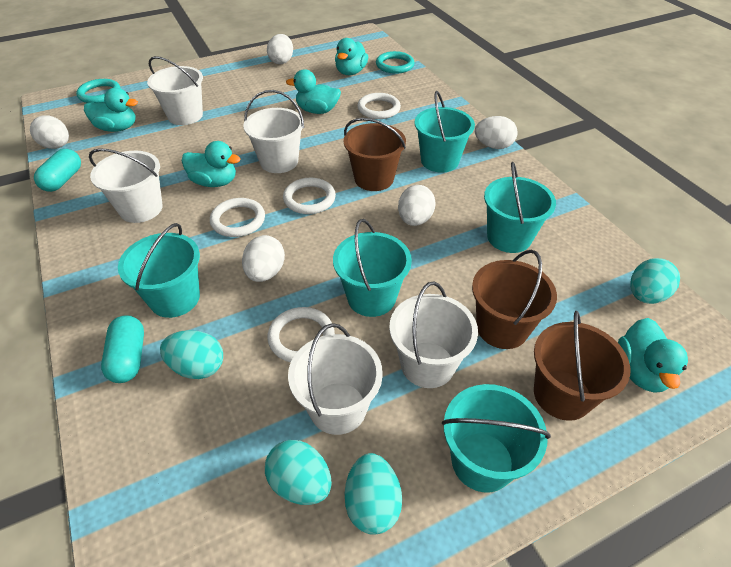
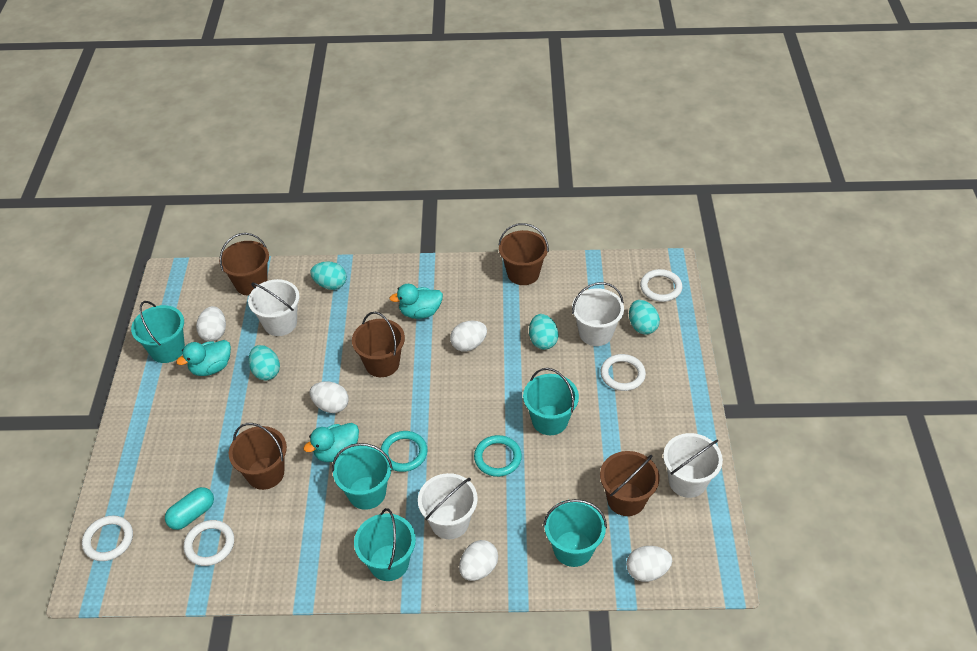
brown bucket: [344,118,406,191] [472,250,557,349] [534,311,630,421] = 3 -> [219,233,269,296] [229,423,287,490] [352,312,405,377] [498,223,549,285] [600,451,660,516] = 5
turquoise capsule: [34,149,81,192] [101,315,144,383] = 2 -> [165,487,214,530] = 1
turquoise duck: [84,88,138,132] [182,141,241,187] [286,69,341,114] [335,38,368,75] [618,318,688,393] = 5 -> [176,340,231,376] [303,423,359,462] [389,284,443,319] = 3
white bucket: [89,148,163,223] [147,56,203,125] [243,90,304,173] [288,323,383,435] [389,282,478,388] = 5 -> [248,279,300,336] [418,473,478,539] [572,282,624,346] [663,433,723,498] = 4

